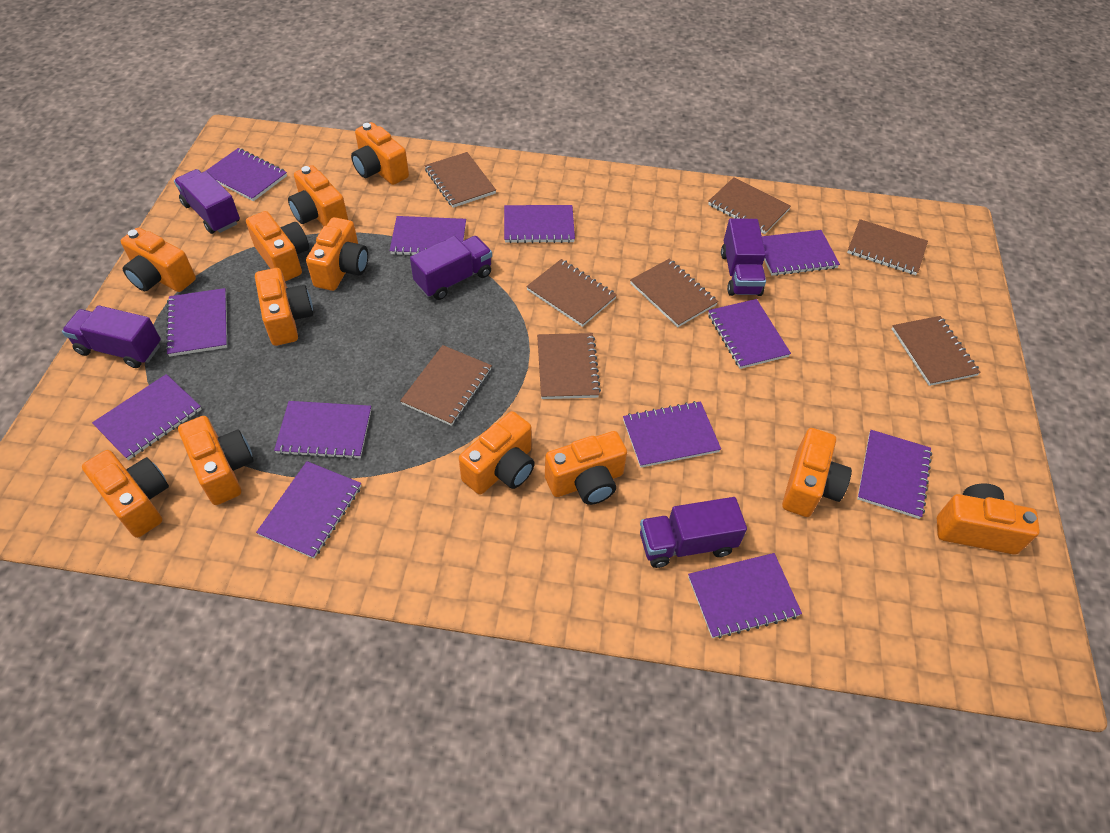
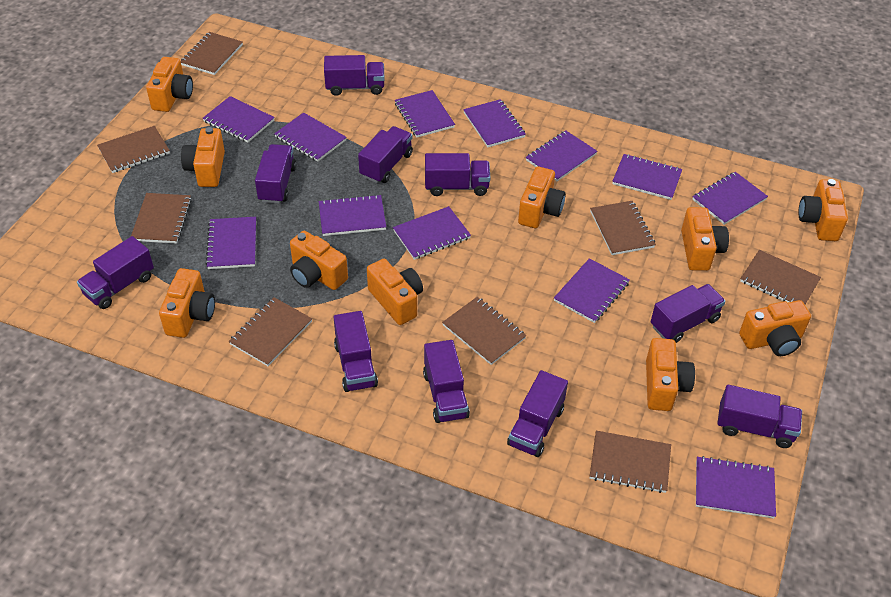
orange camera: [82,450,169,538] [121,228,196,292] [178,416,254,505] [246,211,309,281] [255,268,313,346] [288,165,348,226] [306,217,368,291] [351,122,409,185] [459,411,535,495] [545,431,627,505] [782,428,852,517] [937,484,1040,555] = 12 -> [146,57,193,112] [159,268,215,338] [181,127,225,187] [290,231,348,290] [367,259,423,325] [518,167,566,228] [646,338,695,411] [681,207,729,271] [739,300,811,356] [798,179,848,241] = 10
purple truck: [62,305,161,368] [174,169,240,234] [410,236,492,300] [640,497,747,568] [721,218,766,296] = 5 -> [77,236,154,309] [255,144,296,204] [324,55,385,96] [334,311,378,392] [358,126,413,183] [423,340,470,423] [425,153,491,196] [507,370,568,457] [651,284,726,343] [717,385,802,448] = 10

